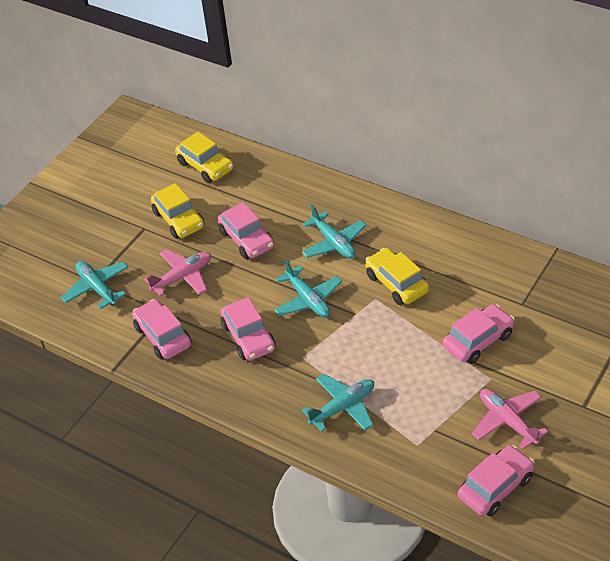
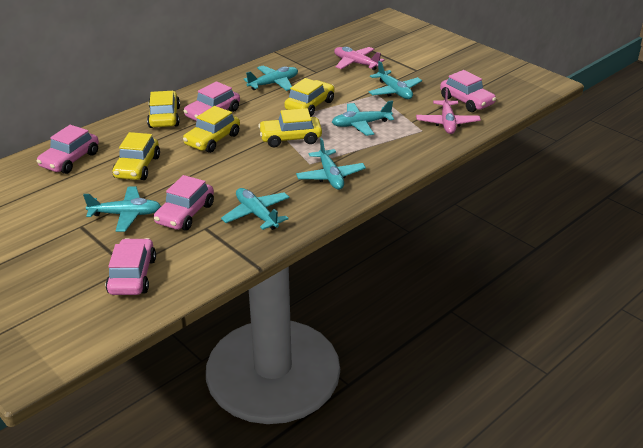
turquoise plane: [61,261,128,309] [274,260,342,317] [302,205,366,259] [302,374,374,432] = 4 -> [83,186,161,232] [221,188,290,230] [244,66,298,91] [296,138,366,190] [332,100,394,136] [368,61,422,99] = 6
yellow car: [151,183,204,239] [175,132,233,183] [365,248,429,305] = 3 -> [112,132,160,180] [147,91,180,128] [183,106,240,153] [258,108,322,147] [284,78,334,117] = 5

